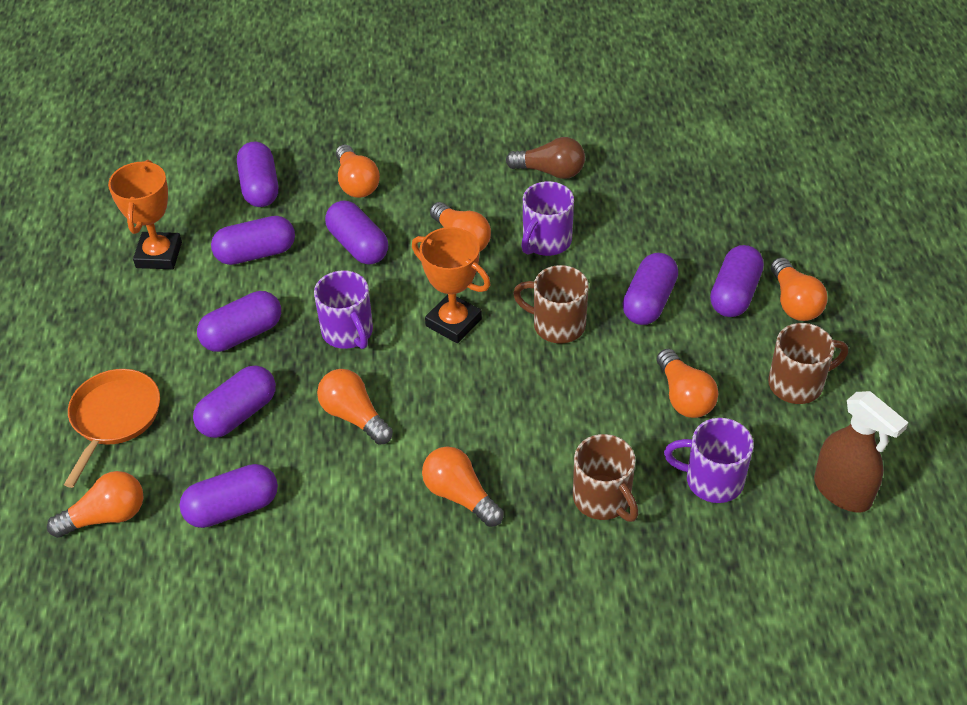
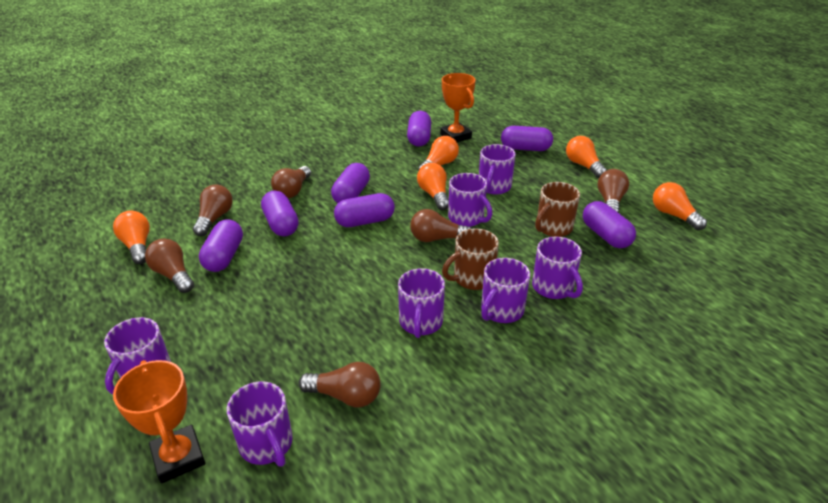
brown light bulb: [506,137,585,179] = 1 -> [145,239,194,293] [193,184,233,236] [271,166,311,198] [299,362,381,407] [410,209,472,242] [597,169,629,213] = 6
brown mug: [513,265,589,343] [573,434,639,522] [768,323,848,404] = 3 -> [442,228,499,290] [535,182,580,237] = 2
brown spray bottle: [814,391,908,512] = 1 -> none = 0
orange light bulb: [47,471,143,538] [317,369,393,445] [336,144,380,198] [422,446,503,527] [430,202,491,252] [657,349,718,418] [771,257,828,321] = 7 -> [113,211,150,264] [417,163,449,210] [418,136,459,171] [566,136,607,178] [653,182,707,230] = 5
orange pan: [64,369,160,488] = 1 -> none = 0
purple capsule: [179,464,278,528] [193,365,276,438] [197,291,281,352] [211,216,295,265] [237,142,278,207] [325,201,388,265] [622,253,678,325] [710,245,764,317] = 8 -> [199,219,243,272] [261,191,299,236] [331,163,370,203] [334,193,395,227] [407,111,431,147] [501,126,553,151] [583,201,636,248] = 7
purple mug: [314,270,373,349] [521,181,574,256] [664,418,754,503] = 3 -> [104,317,171,394] [227,381,293,467] [398,268,445,338] [448,173,492,227] [479,144,516,194] [481,258,530,323] [532,236,583,299] = 7

